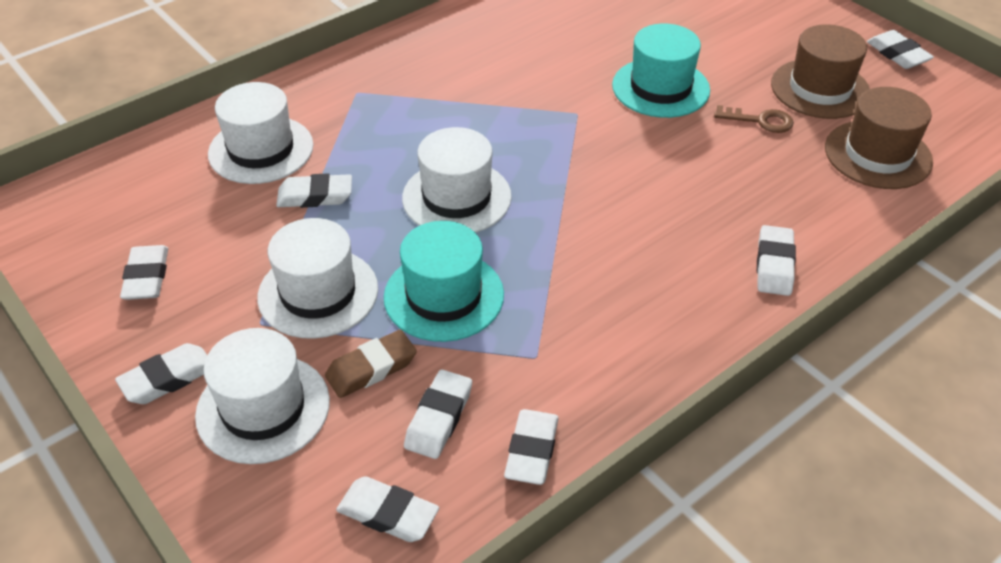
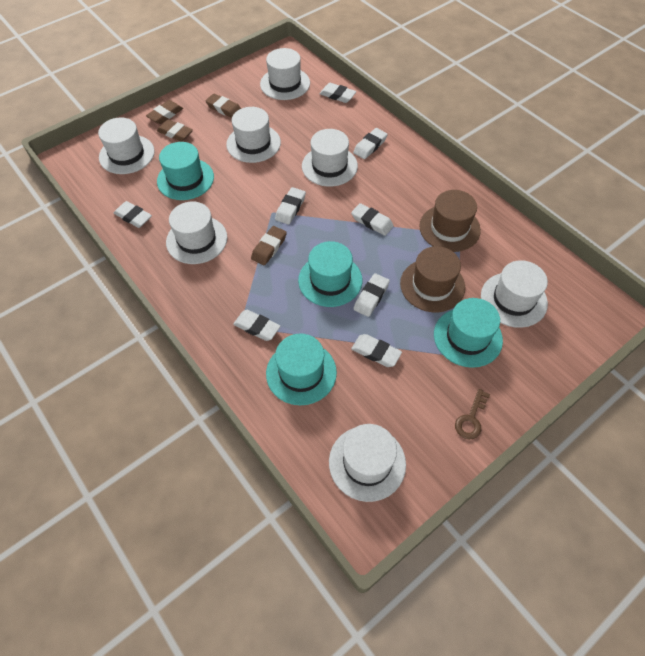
brown eraser: [325,330,417,398] = 1 -> [146,100,183,124] [157,119,193,142] [205,94,241,118] [251,226,287,265] = 4
turquoise hat: [384,221,504,342] [612,24,710,118] = 2 -> [157,142,214,200] [266,333,337,405] [298,241,362,307] [434,298,503,368] = 4
white hat: [195,328,330,464] [208,82,314,184] [257,218,378,339] [402,127,512,233] = 4 -> [98,117,155,174] [166,202,227,264] [226,107,281,163] [260,48,310,100] [302,129,358,187] [329,424,406,502] [481,260,548,328] = 7

